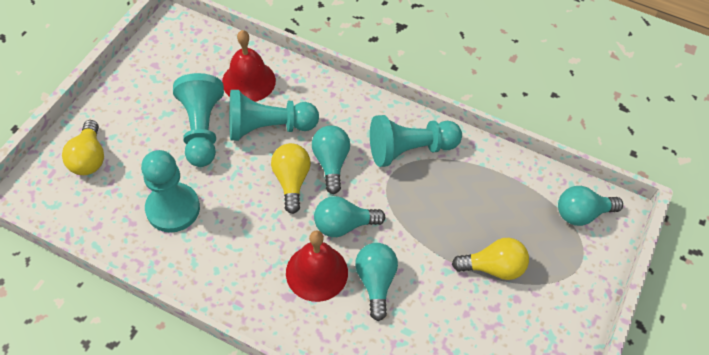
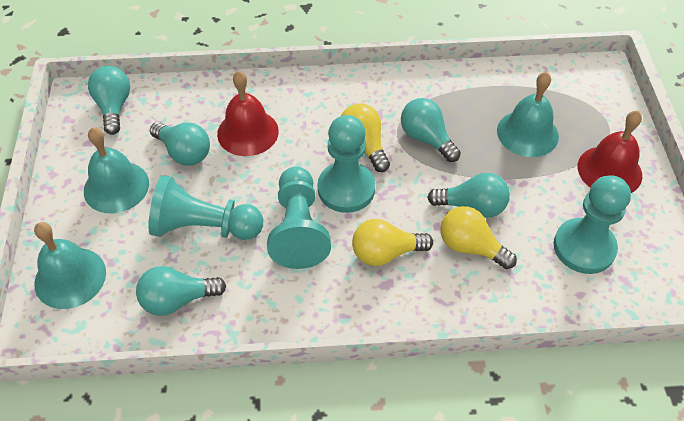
turquoise bell: none = 0 -> [34,222,106,309] [84,127,149,213] [497,72,559,157] = 3
turquoise light bulb: [312,125,350,194] [314,196,385,237] [355,243,398,321] [558,186,623,226] = 4 -> [88,66,130,135] [136,266,226,316] [150,122,210,166] [401,98,461,162] [427,173,510,218] = 5

